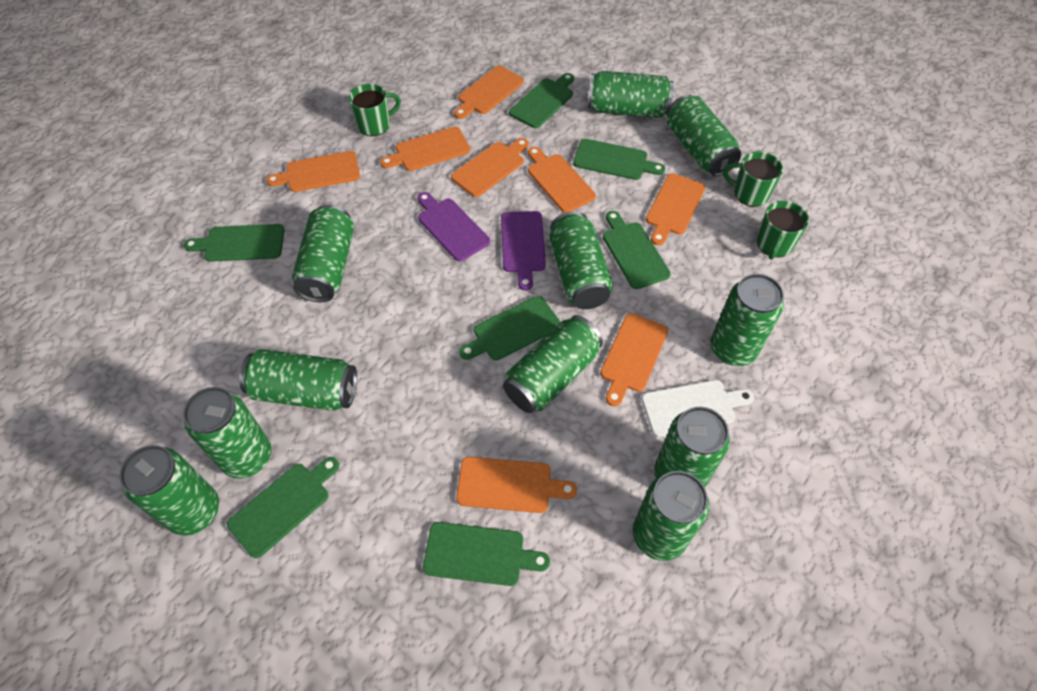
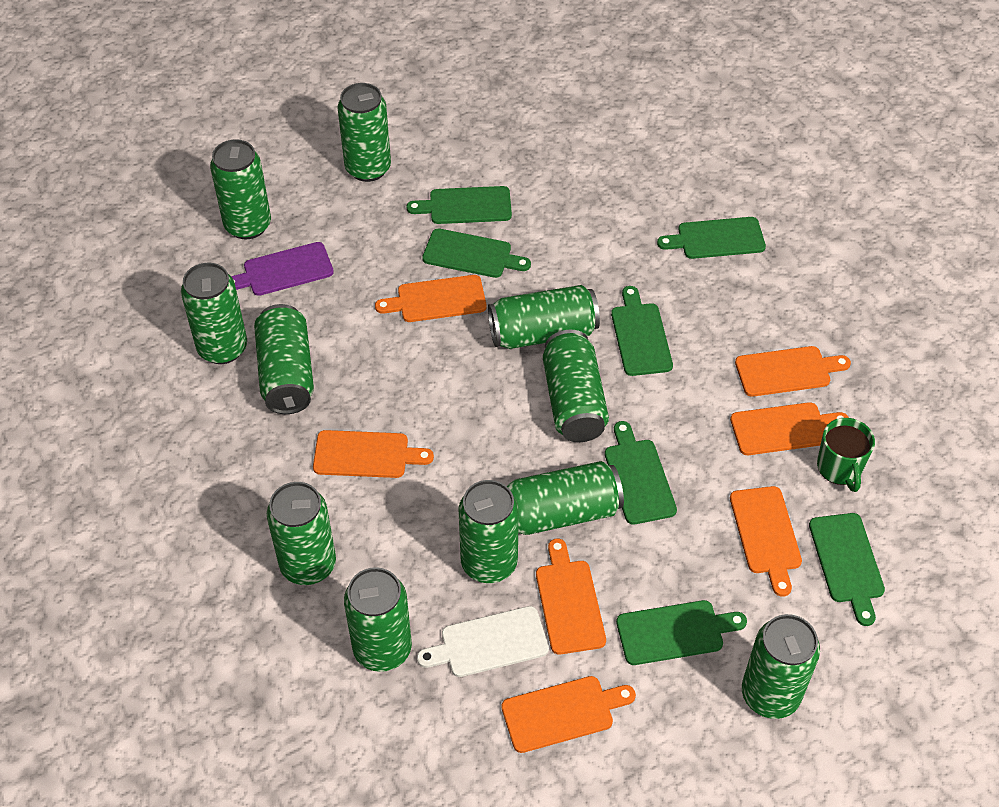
green mug: [348,84,401,136] [723,152,783,207] [757,201,809,260] = 3 -> [817,418,875,492] = 1
orange cutting board: [266,151,360,192] [380,127,470,171] [451,138,529,197] [454,66,524,119] [456,457,577,513] [528,147,596,213] [600,313,668,407] [646,173,705,245] = 8 -> [313,430,434,478] [375,275,487,322] [501,676,636,753] [536,539,606,655] [730,402,849,455] [730,486,802,597] [735,346,851,397] = 7
purple cutting board: [417,192,490,261] [501,211,546,291] = 2 -> [231,242,334,296] = 1

